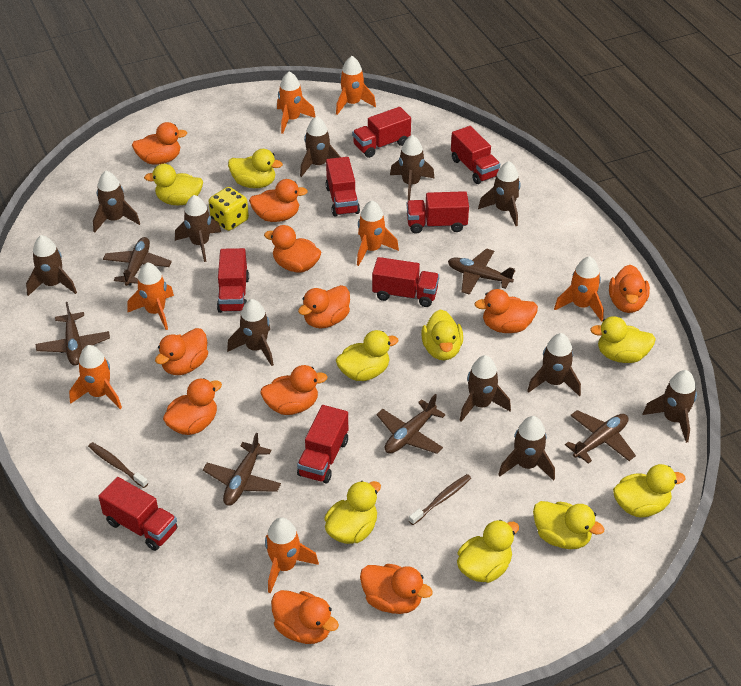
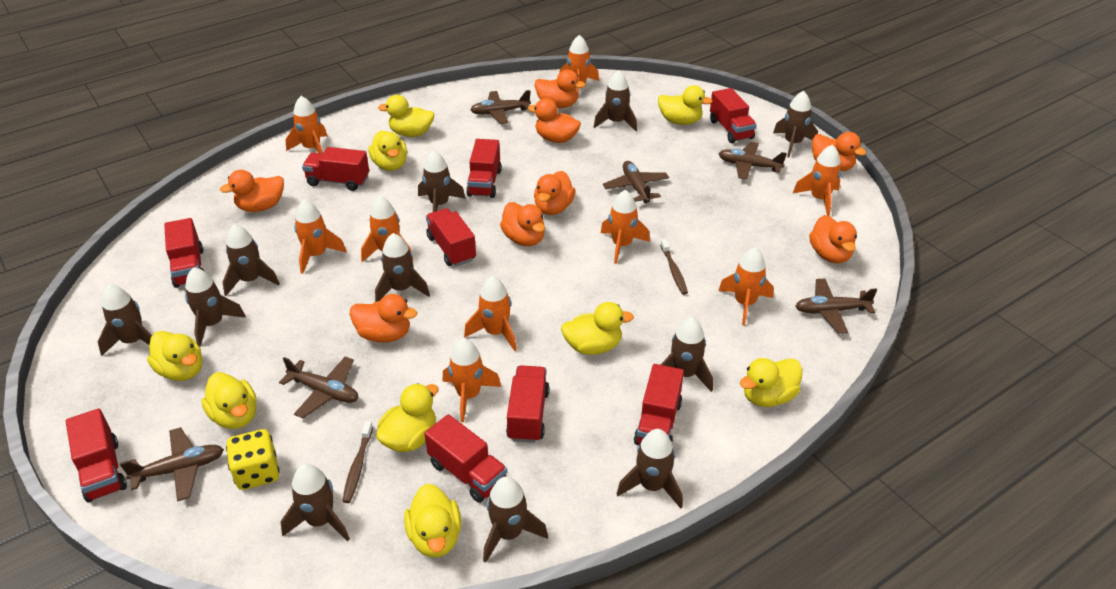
orange duck: [132,122,187,165] [155,328,208,375] [163,378,222,435] [249,179,308,222] [260,365,328,415] [264,225,321,272] [271,590,339,644] [298,285,350,328] [360,564,433,614] [474,289,538,333] [609,265,650,313] = 11 -> [220,170,284,212] [349,294,417,343] [500,202,545,246] [528,98,581,143] [534,70,586,108] [534,171,575,215] [809,215,857,263] [812,132,866,171] = 8
orange rocket: [69,345,122,409] [128,262,174,330] [265,517,319,593] [277,71,316,134] [336,56,376,115] [357,200,399,266] [554,256,604,322] = 7 -> [286,96,327,154] [294,200,346,274] [361,196,413,262] [443,339,501,422] [464,276,517,351] [559,35,599,98] [601,190,650,264] [718,247,774,325] [792,145,841,216] = 9
red truck: [98,477,177,551] [217,248,249,313] [297,405,348,483] [326,157,360,217] [352,107,411,158] [372,257,439,307] [407,191,469,234] [451,126,500,184] = 8 -> [66,409,127,502] [164,218,205,288] [302,147,369,191] [424,414,507,503] [426,208,476,266] [466,139,502,198] [506,366,549,443] [634,364,684,445] [710,88,757,143] = 9

